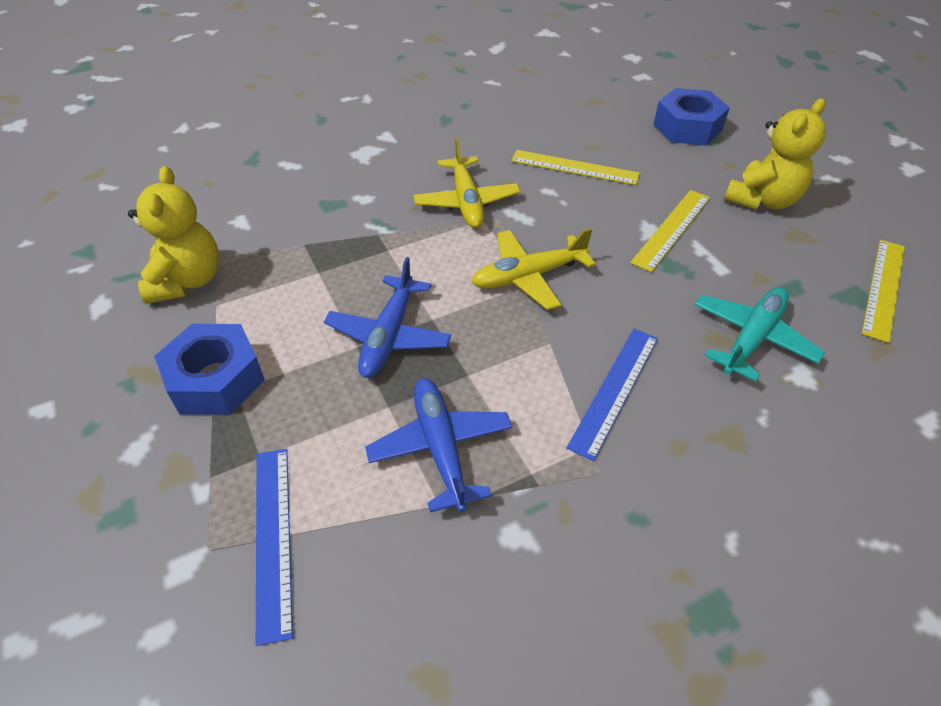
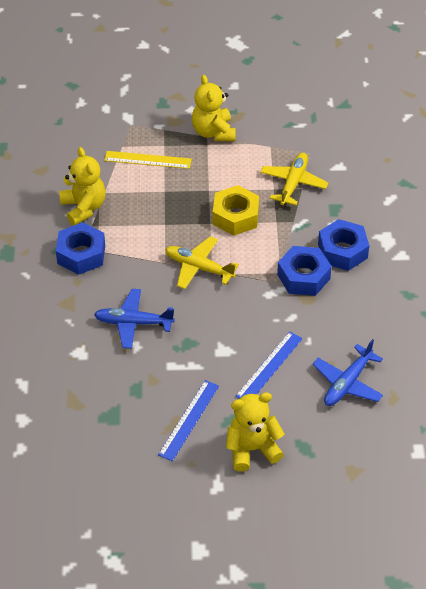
blue nut: [154,324,265,415] [653,88,730,146] = 2 -> [56,222,105,275] [277,246,332,296] [318,219,370,271] = 3
turquoise plane: [694,287,825,382] = 1 -> none = 0
yellow nut: none = 0 -> [213,185,259,236] = 1
yellow ruler: [511,150,640,185] [630,190,710,272] [862,240,905,343] = 3 -> [104,151,192,169] = 1
yellow teddy bear: [128,166,219,304] [724,98,826,210] = 2 -> [59,147,106,225] [192,75,236,141] [226,392,285,472] = 3

